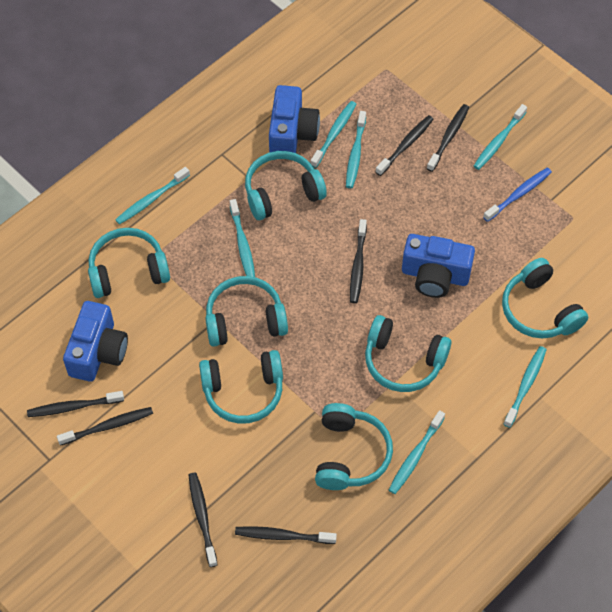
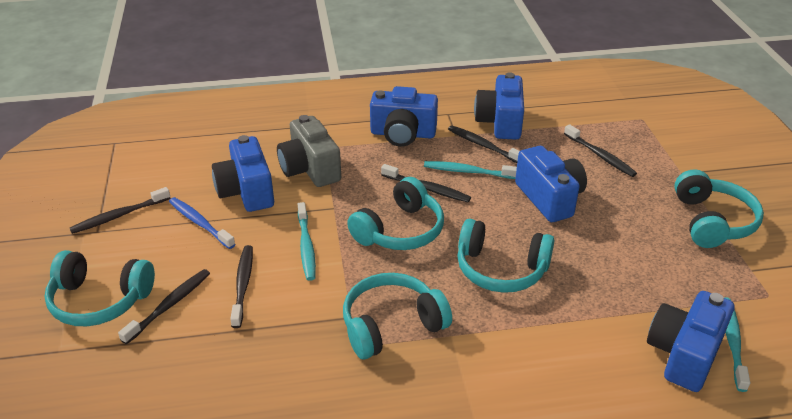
black toothbrush: [27,391,124,417] [57,407,153,446] [189,473,218,567] [235,526,337,544] [350,219,367,303] [376,115,434,176] [427,104,469,172] = 7 -> [70,187,171,234] [118,269,210,344] [230,245,253,328] [381,164,471,202] [448,125,520,163] [564,124,637,177] = 6
blue camera: [63,301,128,382] [269,85,320,153] [402,234,475,298] = 3 -> [212,135,274,212] [370,86,438,147] [474,72,524,140] [515,146,587,222] [647,291,734,392] = 5
grey camera: none = 0 -> [277,115,341,187] = 1
turquoise headphones: [88,228,170,298] [199,350,283,424] [205,276,288,347] [245,151,327,220] [315,403,393,490] [365,315,451,392] [502,258,588,338] = 7 -> [44,250,155,326] [343,273,452,359] [347,177,444,250] [457,219,554,293] [674,169,764,248] = 5
turquoise toothbrush: [115,167,190,225] [230,199,255,277] [310,101,356,168] [346,111,366,188] [389,410,445,494] [474,104,527,170] [503,346,547,428] = 7 -> [298,202,316,281] [424,161,517,179] [724,297,750,392] = 3

